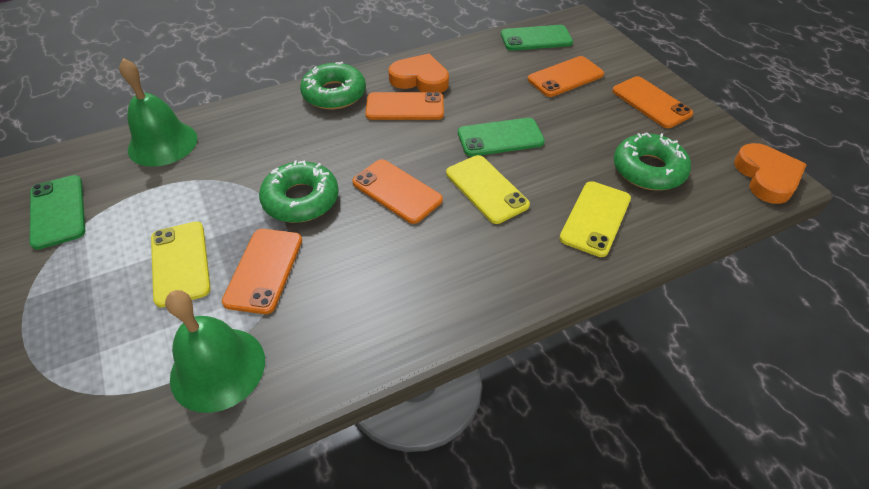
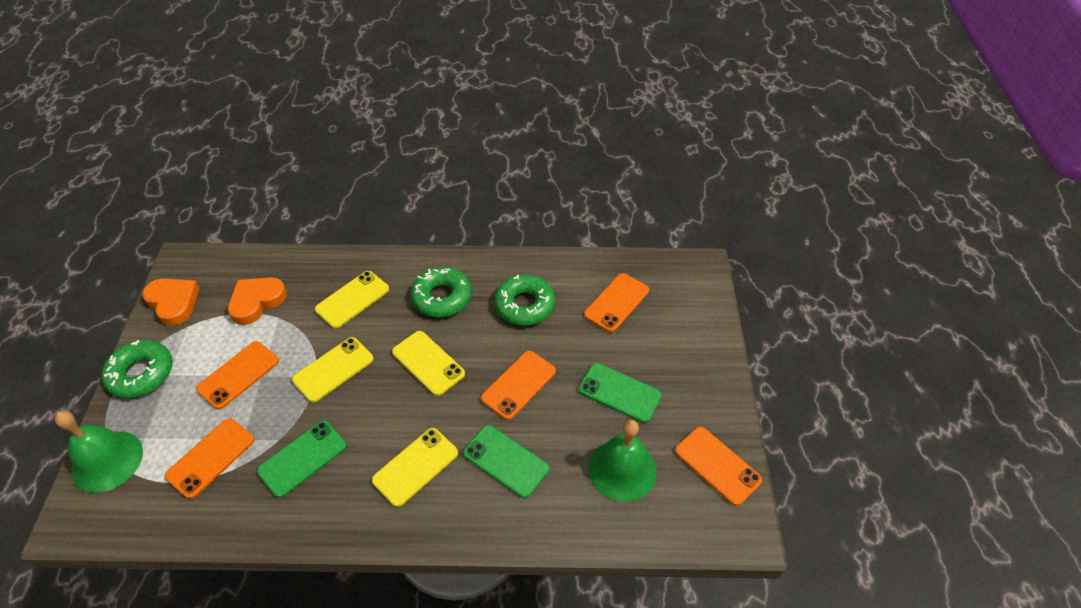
yellow phone: [151,222,211,307] [446,155,530,224] [559,181,631,257] = 3 -> [292,337,373,402] [315,271,389,328] [372,428,458,507] [392,331,465,396] = 4

